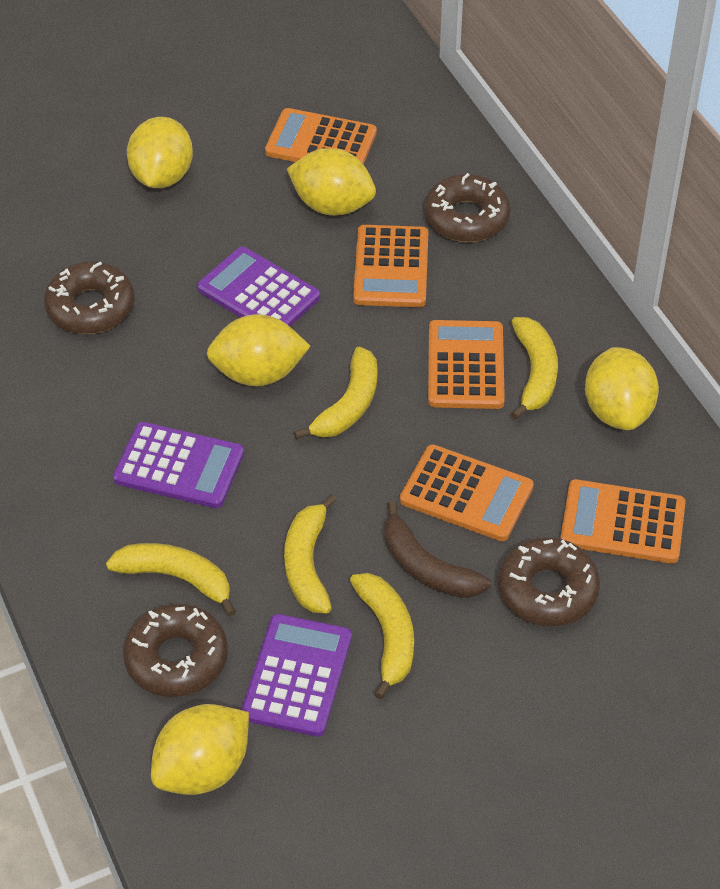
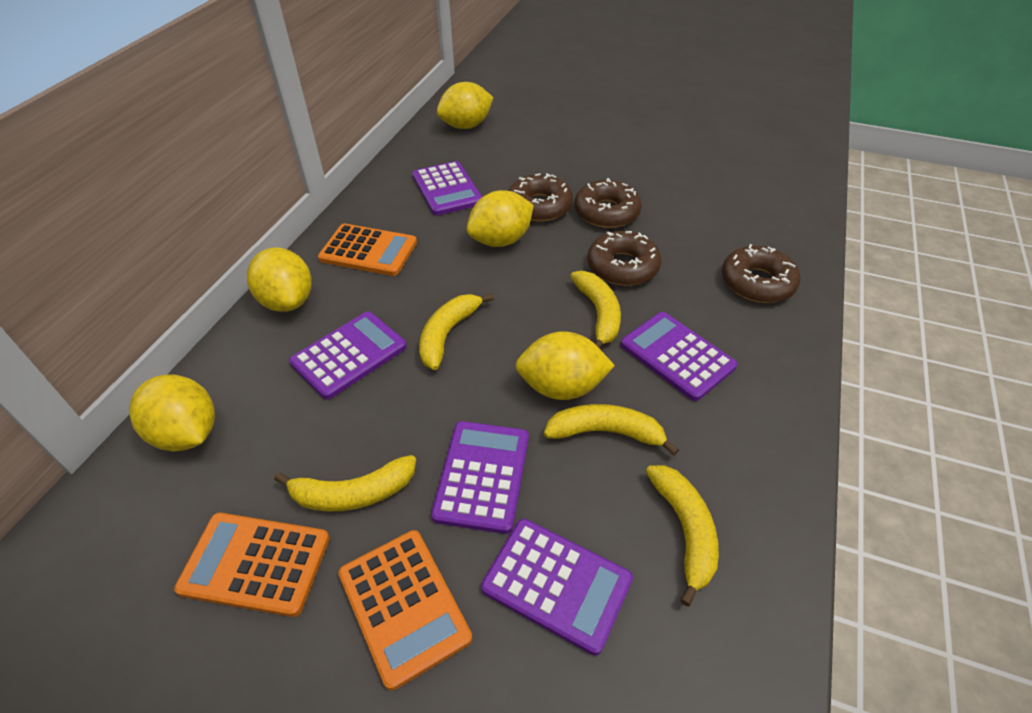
brown banana: [384,501,491,598] = 1 -> none = 0
orange calculator: [265,108,377,165] [353,225,428,307] [400,444,534,541] [428,320,505,409] [560,479,686,564] = 5 -> [174,513,330,617] [318,224,417,276] [338,530,472,691] = 3
purple calculator: [113,422,244,508] [197,247,320,326] [241,614,352,737] = 3 -> [289,311,407,400] [412,161,482,216] [431,421,529,534] [481,519,633,656] [621,312,737,401] = 5

